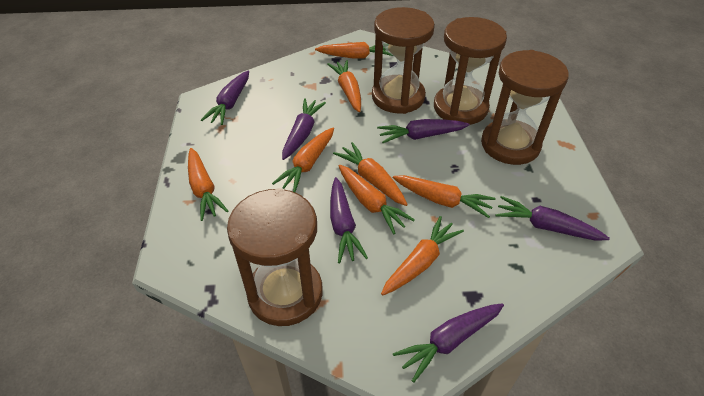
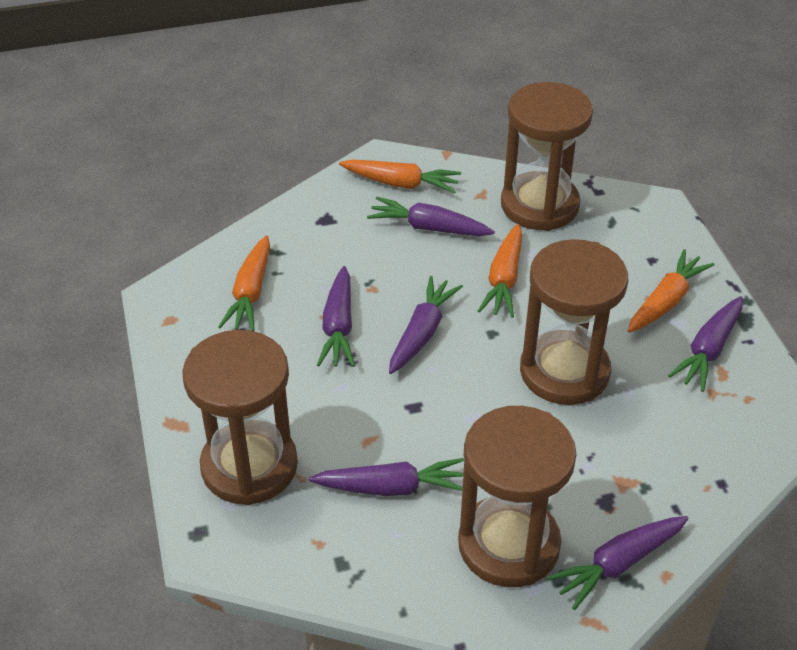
orange carrot: [188,148,228,221] [272,128,334,192] [315,42,393,58] [327,60,361,112] [333,142,408,206] [339,165,415,234] [381,216,464,295] [393,175,495,218] = 8 -> [218,235,270,331] [339,160,461,193] [478,224,522,318] [628,249,714,332] = 4

